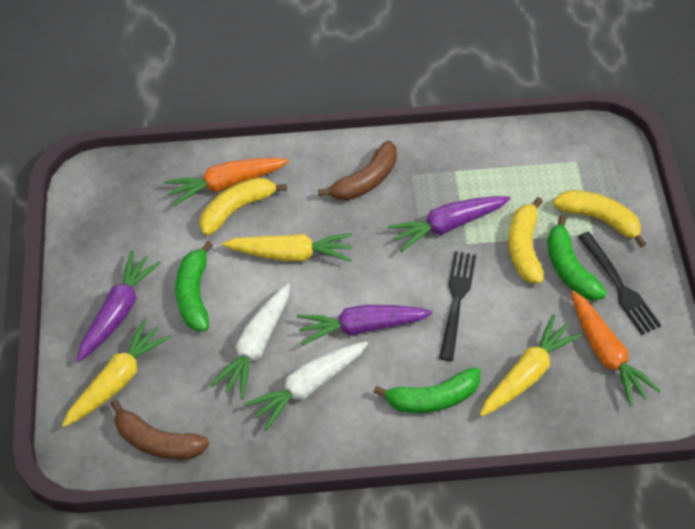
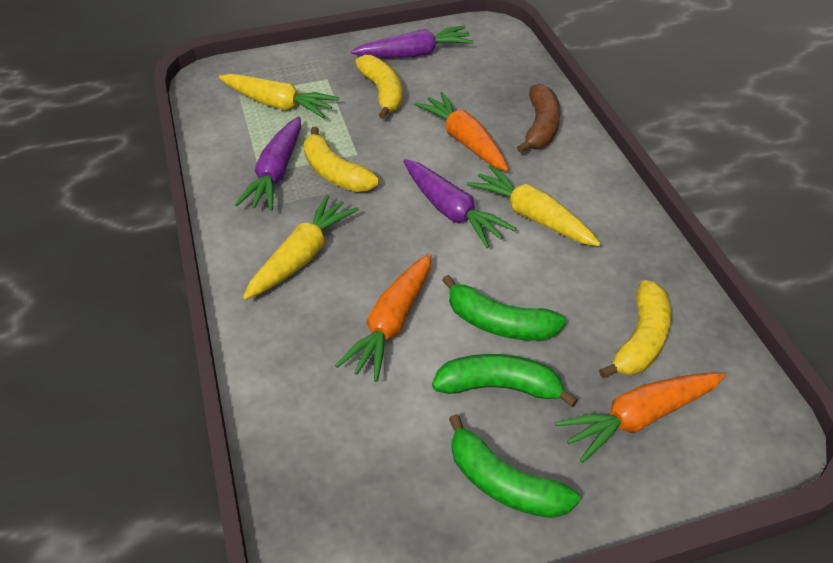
black fork: [439,251,476,361] [578,232,661,335] = 2 -> none = 0
brown banana: [111,399,209,460] [318,141,397,201] = 2 -> [517,84,561,153] = 1
orange carrot: [164,158,289,207] [571,291,661,407] = 2 -> [335,253,432,382] [414,92,509,171] [555,373,726,463] = 3
white carrot: [210,284,290,399] [245,341,368,430] = 2 -> none = 0

